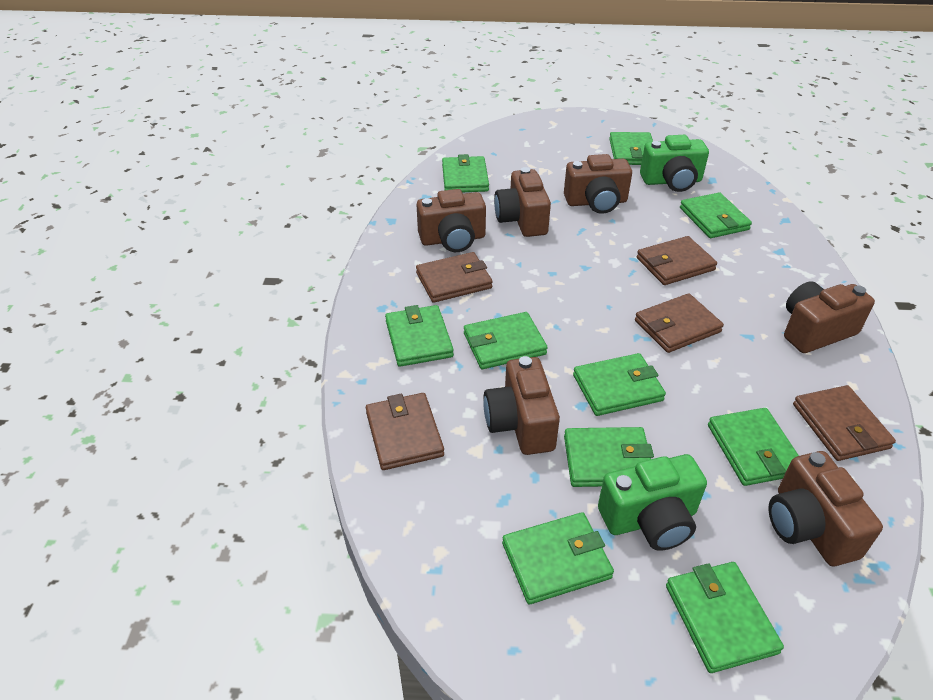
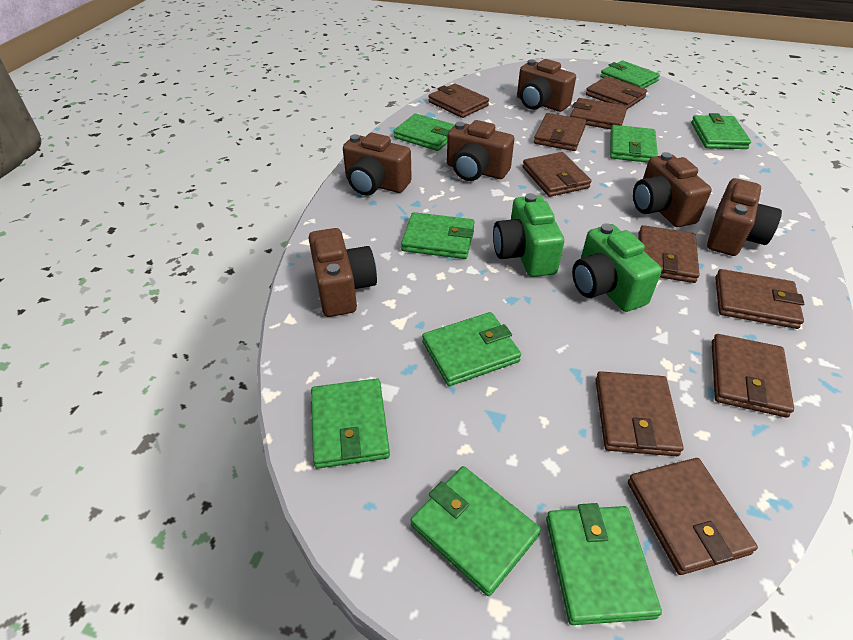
brown wallet: [366,393,444,470] [416,252,493,303] [635,293,724,353] [637,236,717,285] [793,385,896,461] = 5 -> [428,83,489,118] [523,152,591,197] [534,113,586,151] [570,98,627,130] [586,76,647,109] [595,371,684,456] [628,458,758,575] [638,225,700,283] [712,334,794,417] [715,269,804,329] = 10
green wallet: [385,305,454,367] [442,154,489,192] [464,312,548,369] [502,512,614,604] [564,427,654,487] [573,353,666,416] [609,132,653,165] [666,562,784,673] [680,192,752,238] [708,408,799,486] = 10 -> [311,378,390,469] [393,113,455,151] [401,212,475,259] [411,466,541,596] [422,312,521,386] [546,503,662,625] [600,61,660,88] [610,125,658,163] [691,113,751,149] = 9

